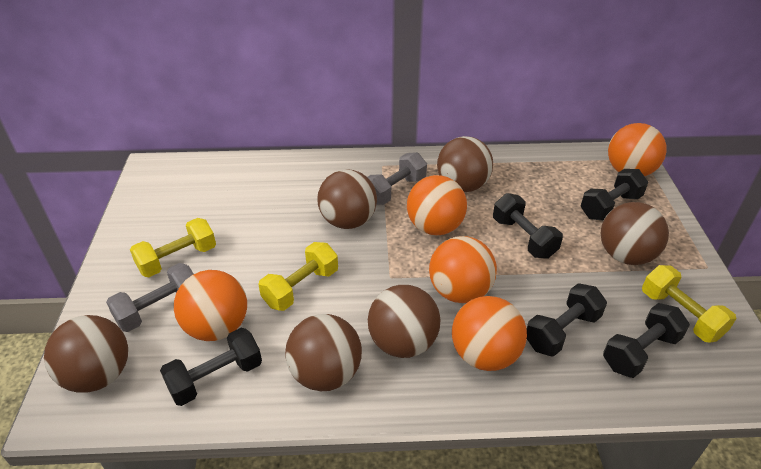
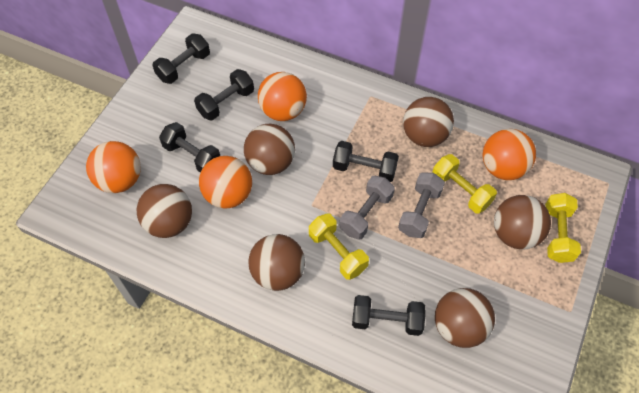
orange ball: [174,270,247,341] [407,175,467,235] [429,236,497,303] [452,296,527,371] [608,123,667,176] = 5 -> [86,141,141,193] [199,156,252,209] [258,72,307,121] [482,129,536,180] = 4

